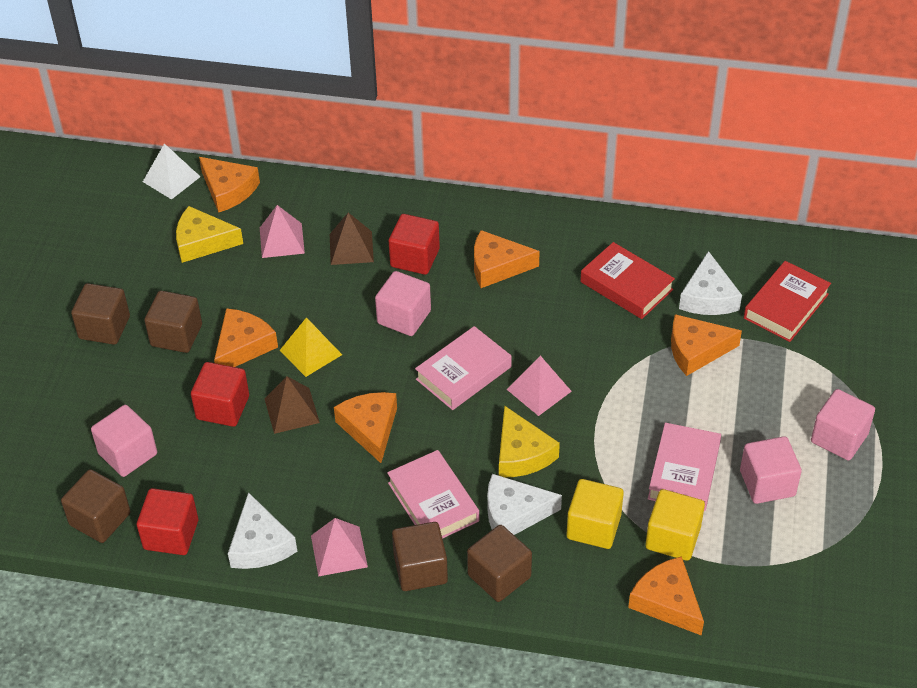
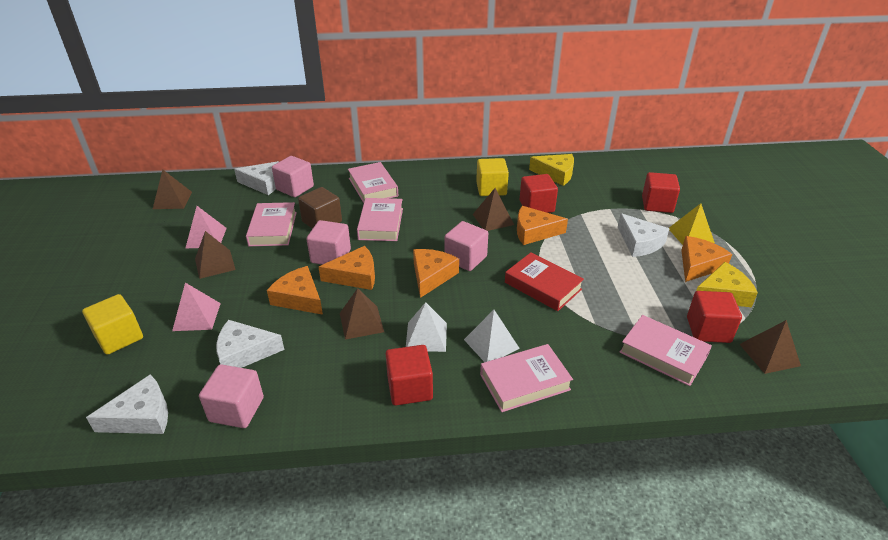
brown cube: [61,469,131,543] [71,283,130,345] [144,291,202,353] [392,522,448,591] [467,525,532,602] = 5 -> [298,187,342,229] = 1
brown pyramid: [265,376,320,434] [330,213,374,265] = 2 -> [153,170,192,209] [195,231,236,279] [340,288,384,340] [473,188,514,231] [740,320,801,374] = 5
orange cheese: [199,157,260,213] [214,308,278,367] [334,392,397,463] [474,230,540,288] [628,556,704,636] [671,314,742,376] = 6 -> [267,266,323,315] [319,246,375,290] [413,249,459,298] [517,206,568,245] [681,236,732,282] = 5
pink book: [387,450,479,539] [415,326,512,410] [648,423,721,511] = 3 -> [246,202,297,246] [348,162,398,203] [357,198,403,241] [480,344,573,412] [620,315,712,386] = 5
pink pyramid: [260,205,305,258] [311,518,368,577] [507,356,572,416] = 3 -> [172,283,221,331] [186,206,227,248] = 2
red book: [580,242,675,319] [744,261,831,342] = 2 -> [505,252,584,311] = 1
red cube: [137,488,198,555] [191,362,249,427] [389,214,440,275] = 3 -> [386,345,433,406] [520,174,558,213] [642,172,680,213] [687,291,742,343] = 4
white cheese: [228,492,297,569] [487,474,562,535] [679,251,742,315] = 3 -> [86,375,168,434] [216,320,284,368] [234,161,279,195] [618,213,669,257] = 4
white pyramid: [143,143,200,199] = 1 -> [406,302,447,352] [464,310,520,362] = 2

